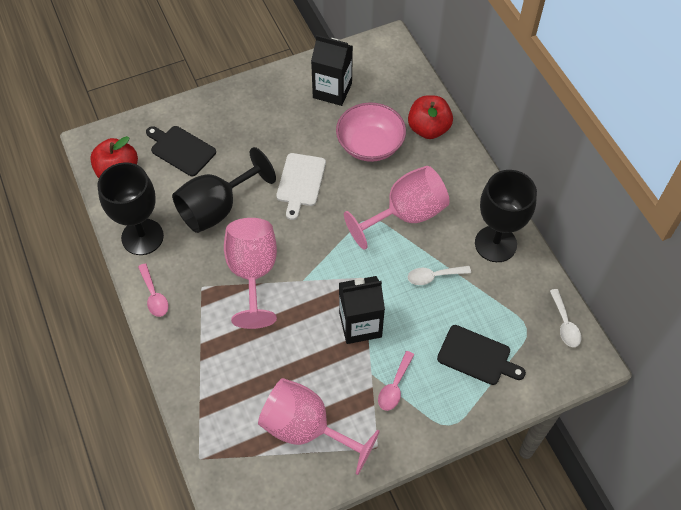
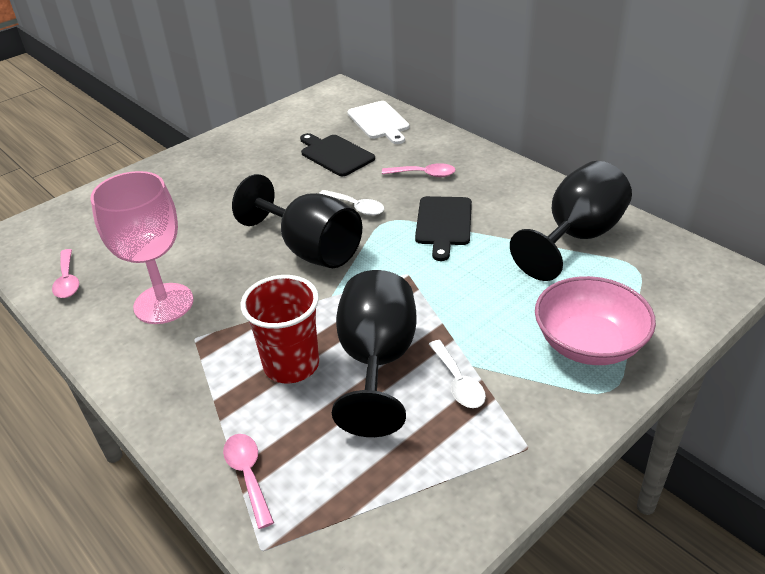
black carton: [311,35,353,106] [339,276,385,344] = 2 -> none = 0
pink goblet: [224,218,277,329] [258,378,380,475] [344,166,450,250] = 3 -> [91,171,194,324] = 1
pink spoon: [138,263,168,317] [378,351,415,411] = 2 -> [52,249,79,298] [223,434,274,529] [382,163,456,177] = 3
red apple: [90,136,138,178] [408,95,453,139] = 2 -> none = 0
red cup: none = 0 -> [241,275,319,383] = 1

